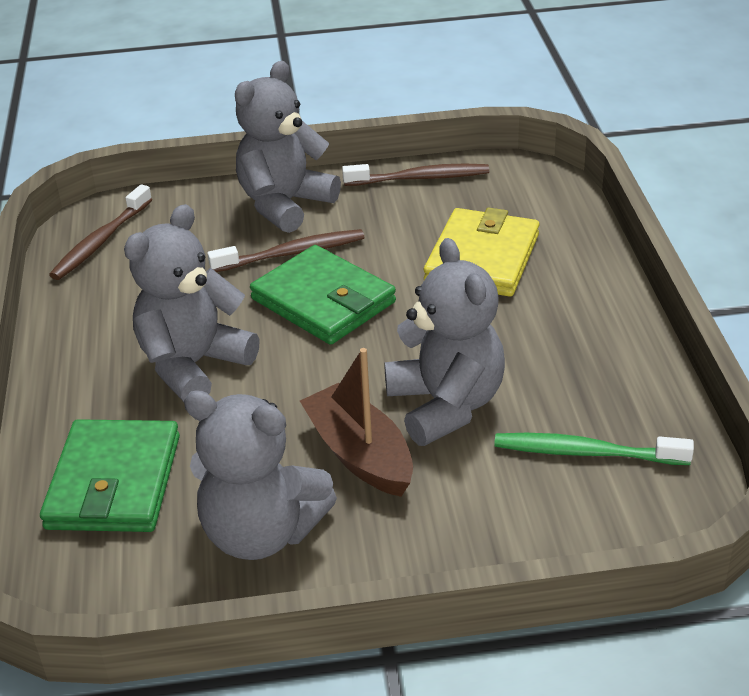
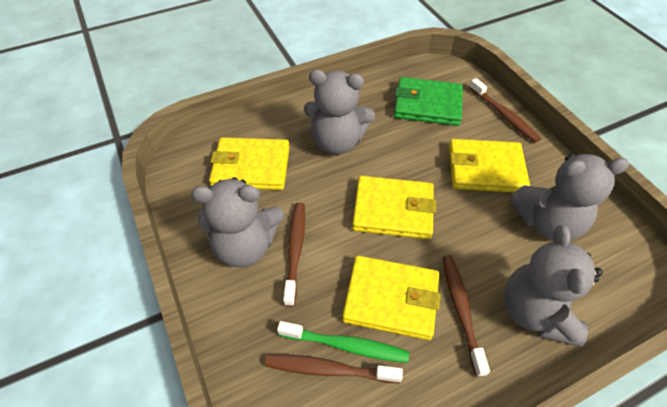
brown boat: [300,348,413,497] = 1 -> none = 0
brown toothbrush: [49,184,152,280] [208,229,364,272] [342,164,489,186] = 3 -> [265,355,403,383] [283,203,305,307] [442,255,490,377] [469,78,541,143] = 4
green wallet: [40,419,180,532] [250,245,396,345] = 2 -> [394,77,463,126] = 1
yellow wallet: [424,207,540,297] = 1 -> [209,137,290,190] [342,256,441,340] [352,176,436,239] [449,139,530,193] = 4

